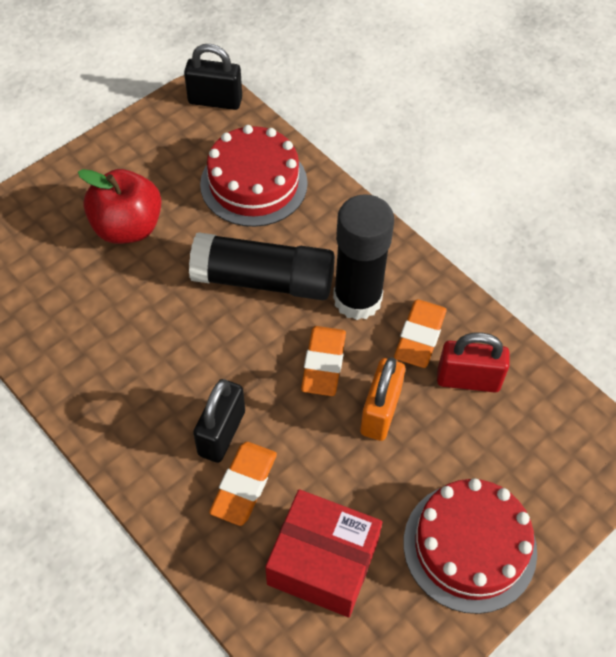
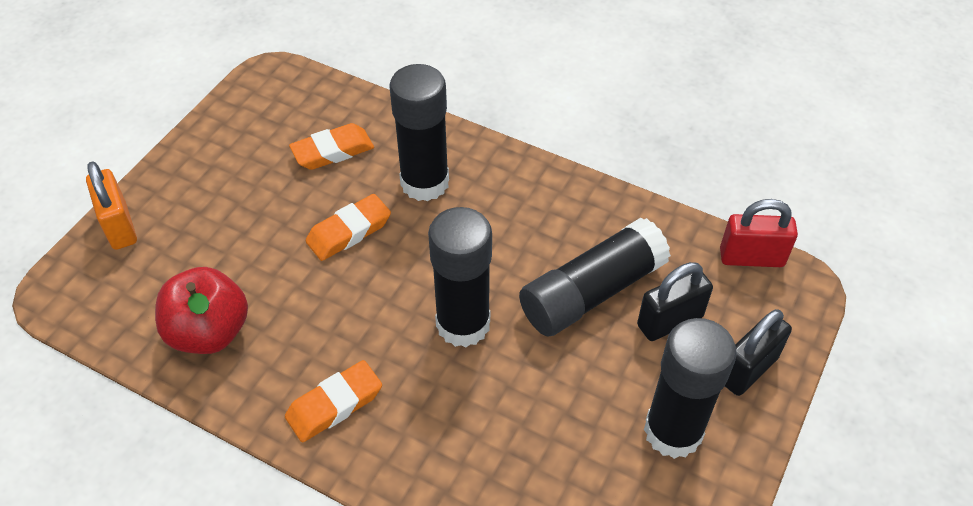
black glue stick: [189,232,335,300] [333,194,394,320] = 2 -> [389,64,449,201] [428,207,492,347] [519,218,671,336] [644,318,737,459] = 4
red box: [265,489,382,617] = 1 -> none = 0
red cake: [200,125,308,227] [404,478,537,614] = 2 -> none = 0

